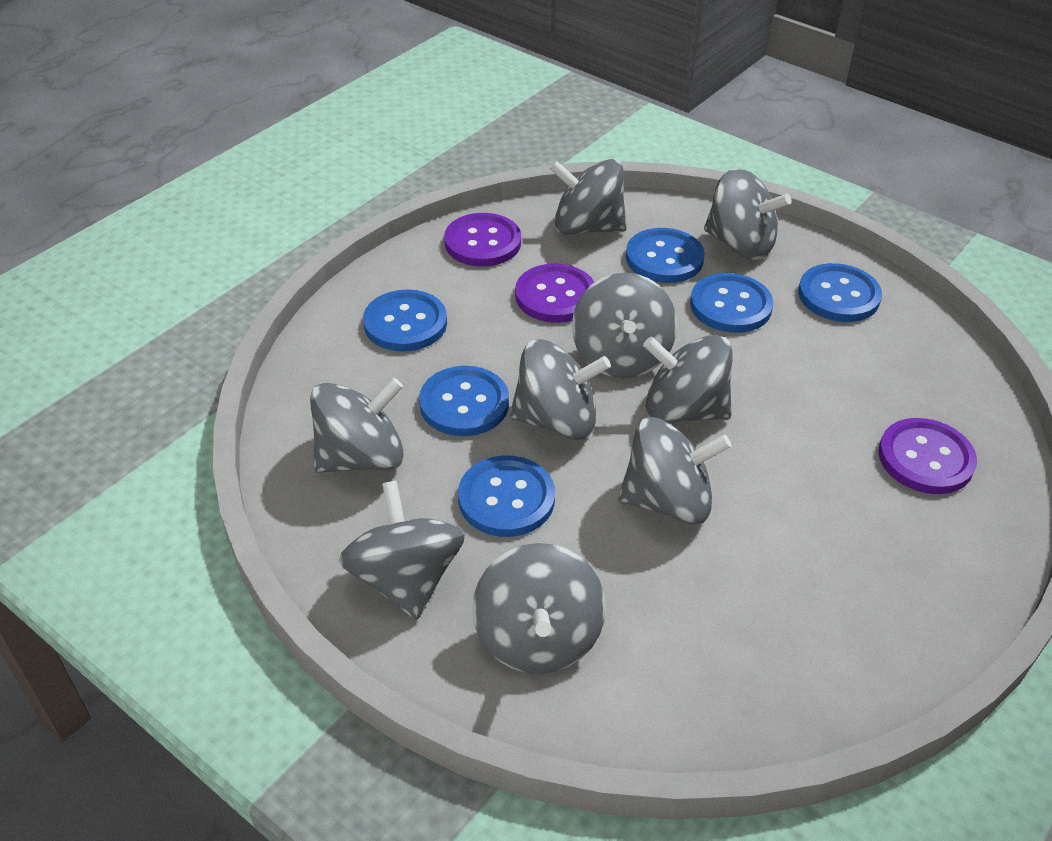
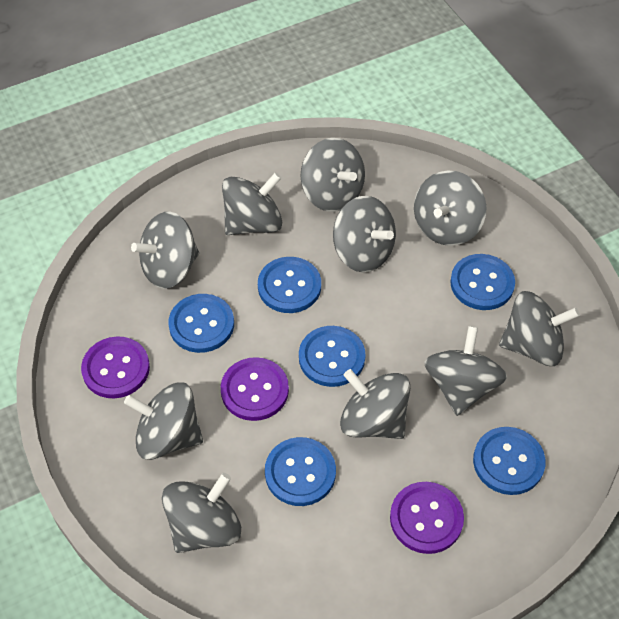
grey spinning top: [310,378,404,473] [339,480,465,620] [472,543,606,674] [510,340,611,440] [549,159,627,235] [572,273,677,378] [618,417,731,525] [643,335,733,424] [704,168,792,260] = 9 -> [124,382,203,460] [131,212,199,289] [162,473,241,553] [222,172,282,235] [300,138,365,212] [333,196,396,272] [340,369,410,439] [414,171,487,246] [424,326,507,416] [499,291,580,366] = 10

